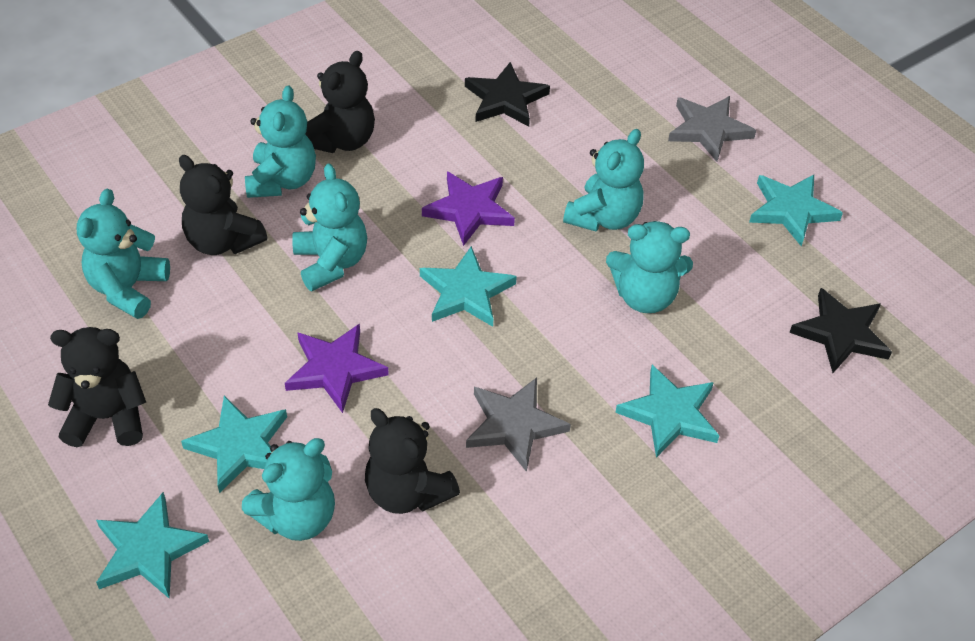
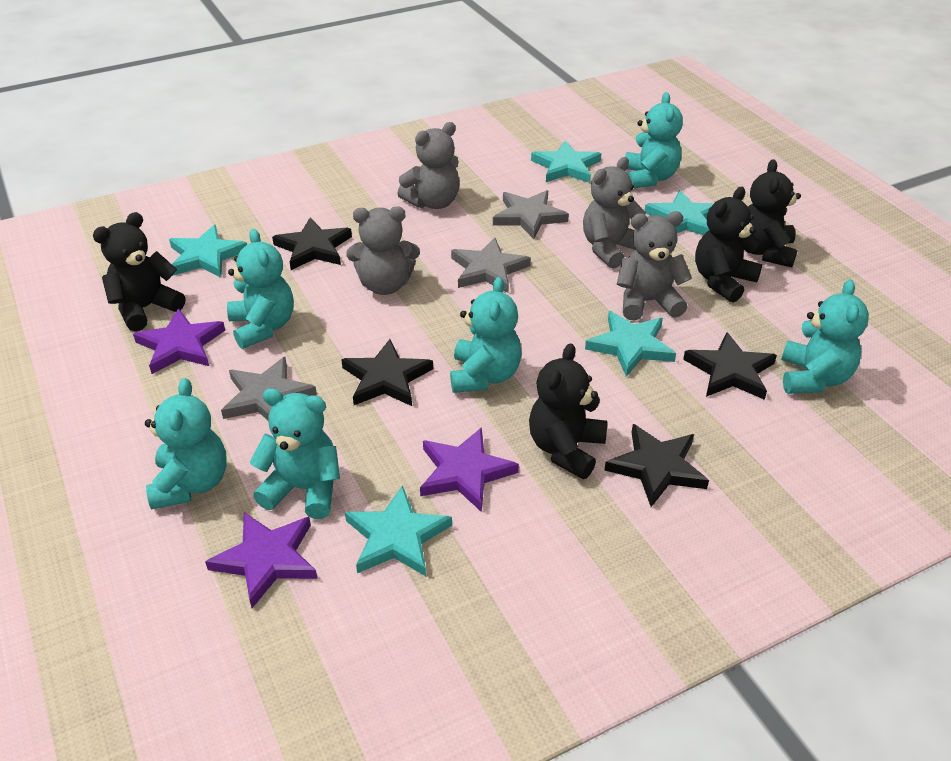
black star: [465,62,550,127] [789,288,892,373] = 2 -> [272,217,352,270] [341,339,433,406] [605,424,709,507] [683,332,777,400] = 4
grey star: [466,378,571,472] [668,96,756,162] = 2 -> [221,357,317,420] [451,238,531,293] [493,190,569,239] = 3
grey teddy bear: none = 0 -> [346,206,420,295] [397,122,460,209] [583,157,646,269] [617,211,692,321] = 4
purple star: [285,324,389,413] [422,171,515,246] = 2 -> [133,309,225,374] [205,512,318,608] [420,427,519,512] = 3

